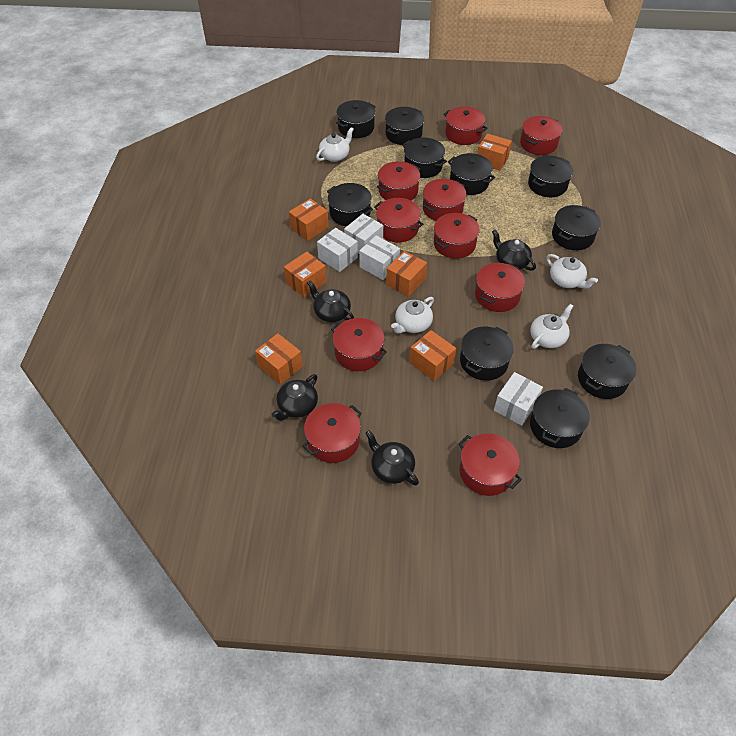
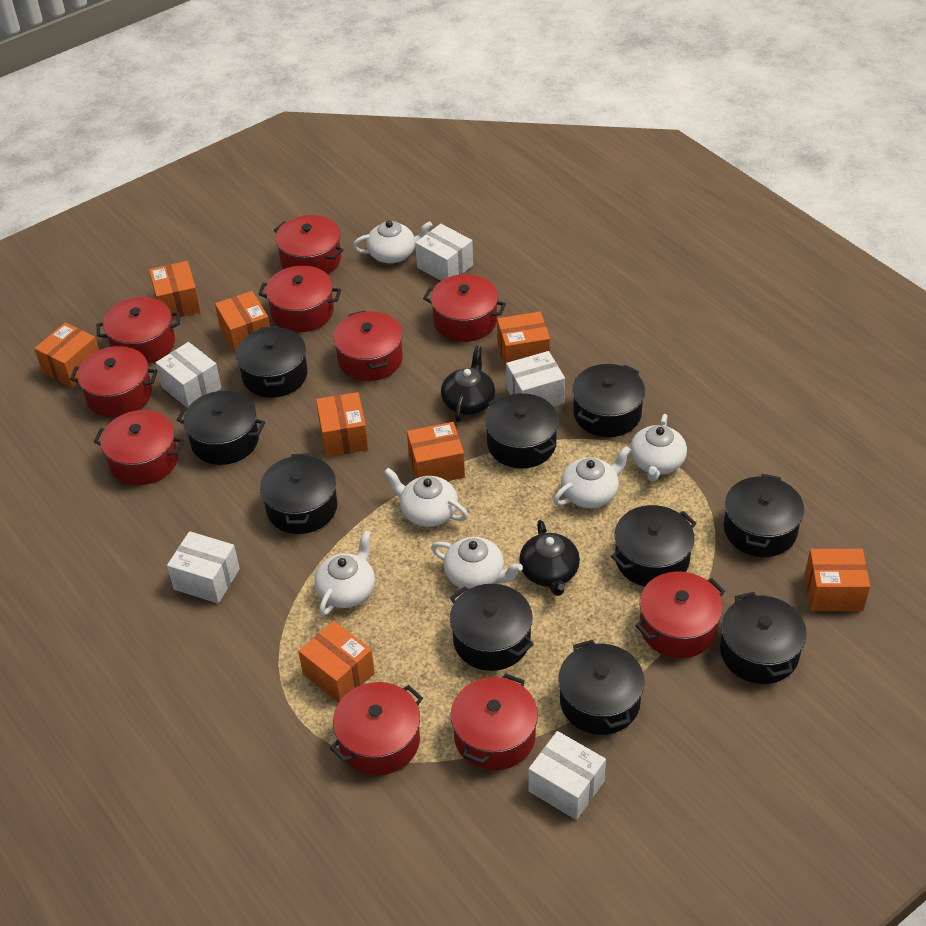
black teapot: [271,374,318,421] [307,281,354,322] [366,430,419,485] [492,230,536,271] = 4 -> [441,346,495,422] [519,520,580,596] = 2
orange box: [255,333,303,385] [284,252,327,297] [289,198,329,241] [386,251,427,297] [409,330,456,381] [477,133,512,171] = 6 -> [34,322,99,388] [149,261,201,319] [215,291,270,354] [298,621,375,703] [316,392,368,457] [407,422,465,481] [497,312,550,369] [805,549,870,611] = 8
white box: [317,228,358,272] [344,214,383,254] [359,236,400,280] [494,372,543,426] = 4 -> [156,342,221,407] [167,531,240,603] [415,224,473,281] [506,351,565,406] [528,731,606,820] = 5
white teapot: [316,127,354,162] [391,297,434,333] [530,304,573,349] [546,254,598,289] = 4 -> [314,530,375,616] [353,221,433,263] [384,468,468,527] [431,537,523,589] [553,446,631,508] [630,414,687,482] = 6

